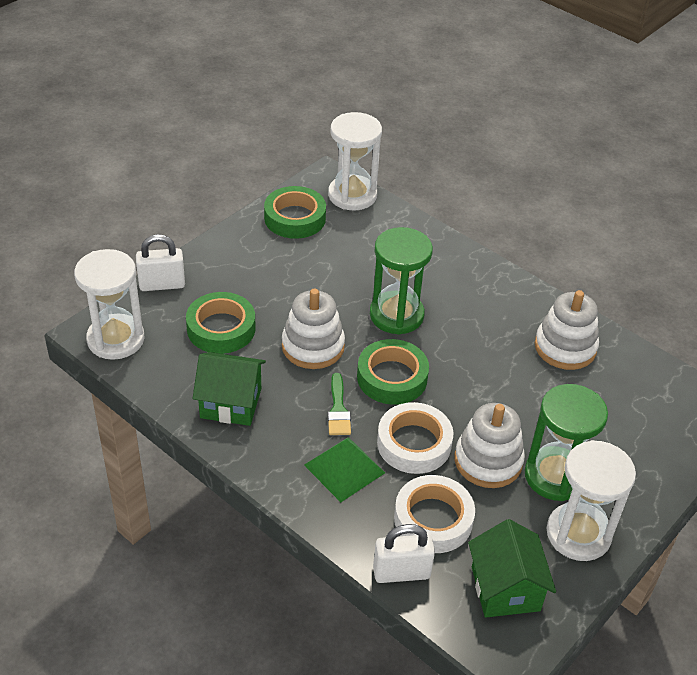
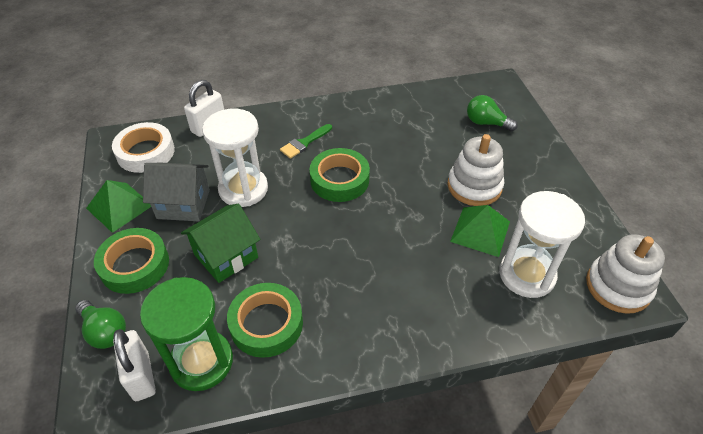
green hourglass: [370,227,433,335] [524,384,608,501] = 2 -> [140,277,233,391] = 1
green house: [193,352,266,426] [468,519,556,618] = 2 -> [181,204,260,283] = 1
green light bulb: none = 0 -> [75,300,126,349] [467,95,518,131] = 2
green pyramid: [304,437,385,502] = 1 -> [86,180,151,233] [450,205,510,257] = 2
grey house: none = 0 -> [143,163,210,221] = 1
white hourglass: [74,249,144,360] [328,112,382,211] [547,440,636,561] = 3 -> [202,109,268,207] [499,191,585,298] = 2
white stacking toy: [282,289,345,369] [455,403,525,488] [535,290,599,370] = 3 -> [447,134,504,206] [586,234,665,314] = 2
white tape: [377,402,454,474] [394,475,475,553] = 2 -> [112,122,175,173] = 1

